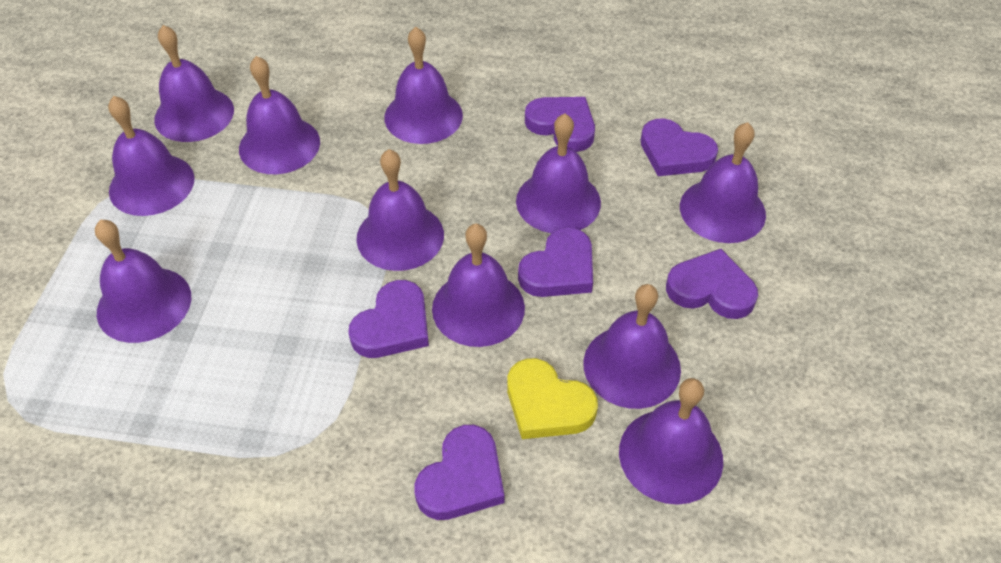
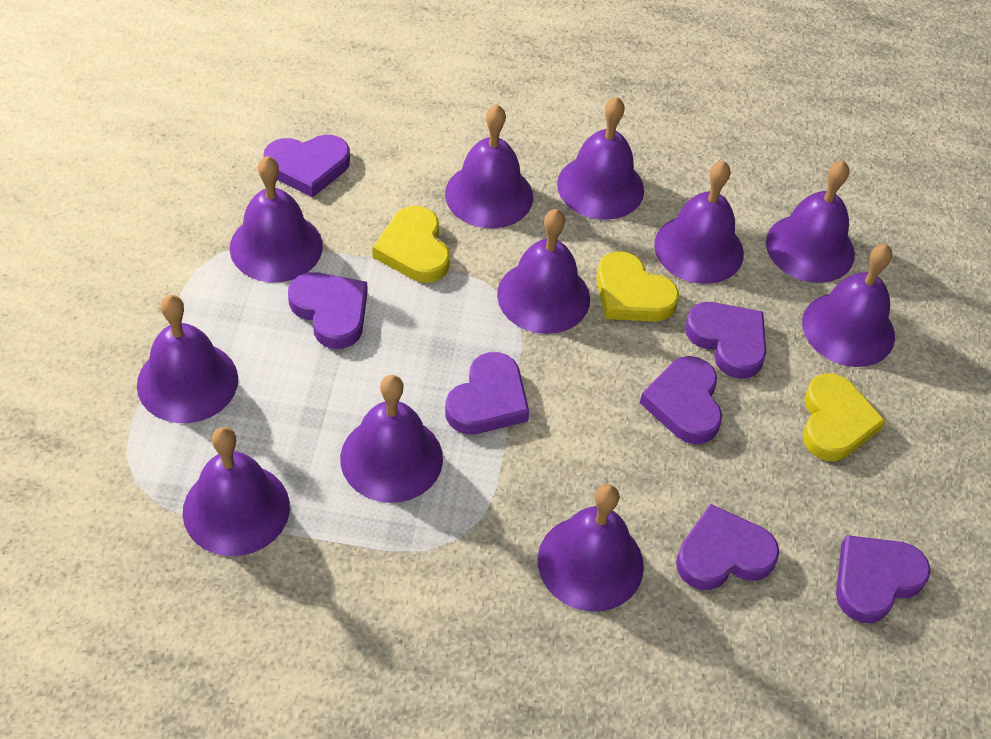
purple heart: [348,280,429,358] [415,425,505,520] [518,227,593,297] [525,97,595,152] [640,119,718,176] [666,249,758,319] = 6 -> [263,135,350,198] [288,272,367,349] [445,352,529,434] [640,356,722,444] [676,504,780,590] [685,302,766,379] [836,535,931,623] = 7
yellow heart: [507,358,598,439] = 1 -> [373,206,450,283] [596,251,679,322] [803,373,886,461] = 3

